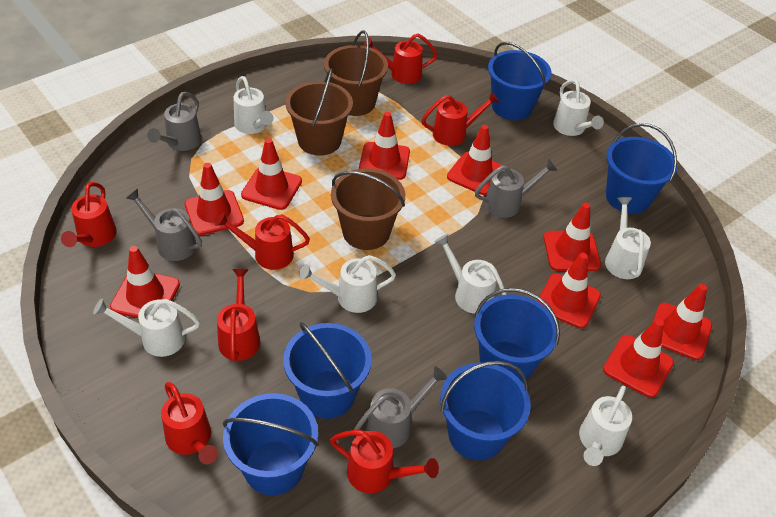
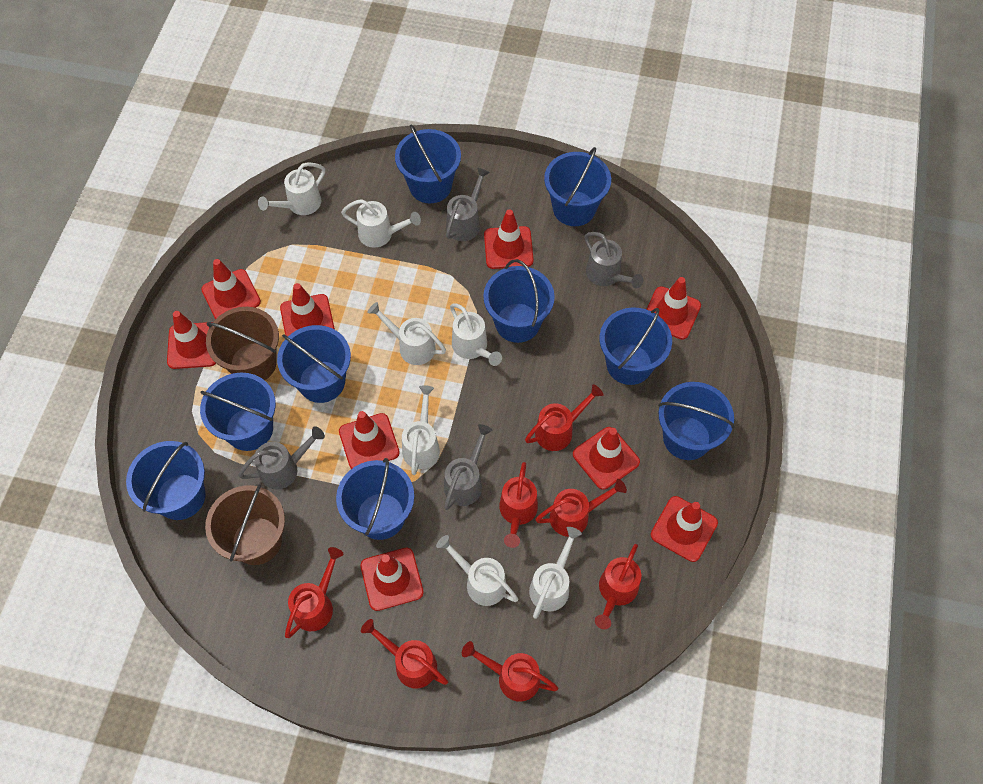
blue bucket: [223,393,319,495] [283,322,372,419] [440,361,531,460] [474,288,560,383] [488,42,552,120] [606,123,678,214] = 6 -> [126,441,206,520] [200,372,276,451] [277,325,351,403] [336,458,414,540] [395,125,461,203] [483,259,555,343] [544,147,611,226] [600,308,672,385] [658,382,735,460] = 9
brown bucket: [285,69,353,155] [324,30,388,116] [331,168,405,250] = 3 -> [205,484,285,565] [206,307,279,380] = 2

